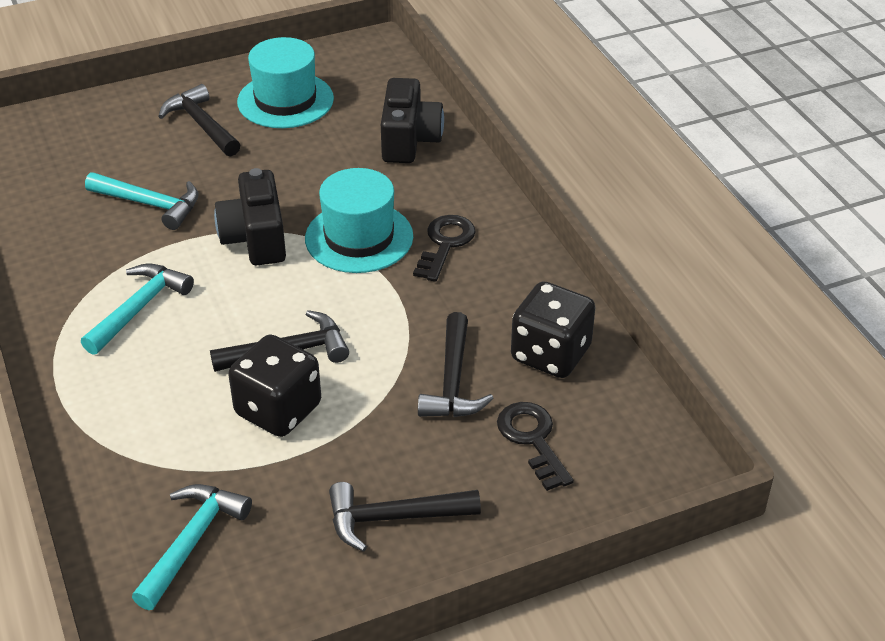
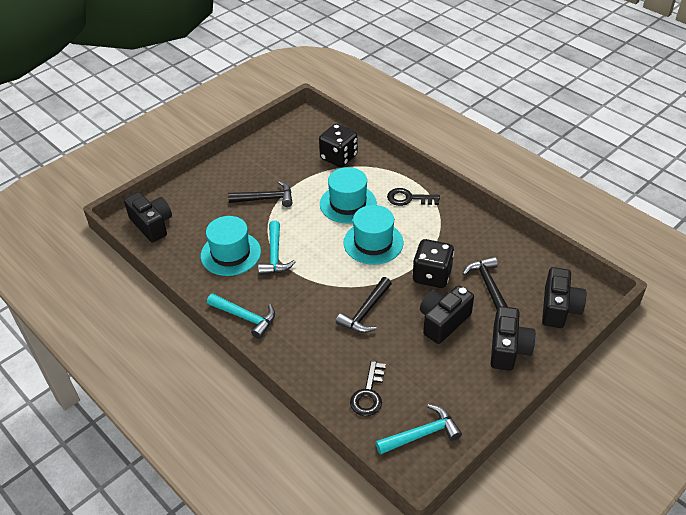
black camera: [214,168,286,265] [381,78,444,163] = 2 -> [124,192,172,242] [420,285,474,344] [491,306,536,371] [542,267,586,328] = 4
black hammer: [158,84,240,157] [210,310,349,372] [329,482,481,552] [418,312,494,417] = 4 -> [228,181,293,207] [336,277,392,333] [463,256,508,310] = 3
turquoise hat: [237,37,334,128] [305,168,413,273] = 2 -> [201,216,261,276] [320,167,377,224] [343,205,404,265] = 3

